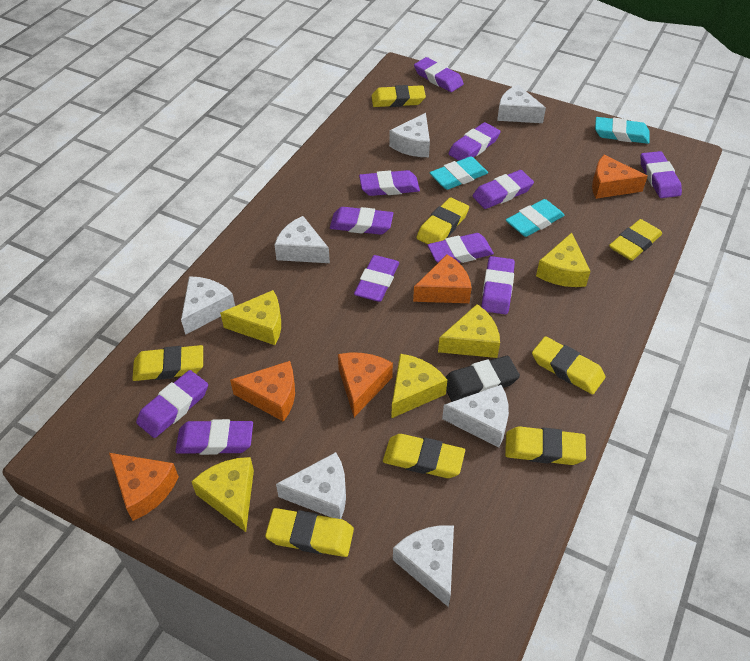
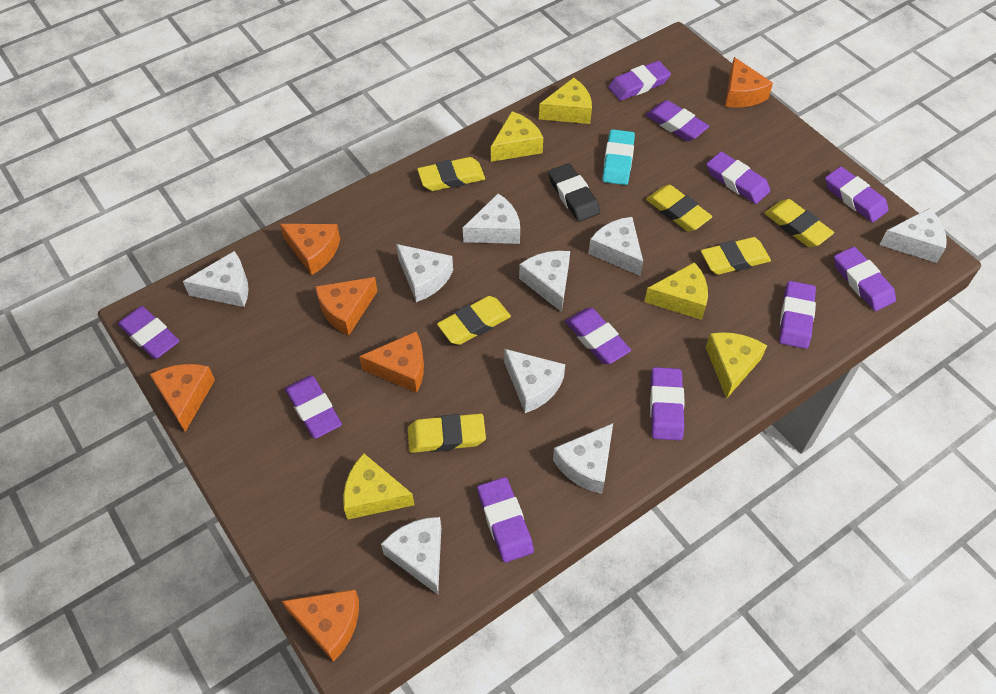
orange cheese: [109,453,179,521] [230,361,295,422] [338,353,393,417] [413,255,471,303] [592,155,648,199] = 5 -> [150,364,215,432] [280,224,340,275] [282,590,359,662] [315,277,378,336] [359,332,424,393] [725,57,773,108] = 6
turquoise eraser: [430,156,488,190] [506,199,564,237] [595,117,650,144] = 3 -> [602,129,635,185] = 1
white cheese: [181,276,235,335] [274,216,330,263] [276,452,346,519] [389,113,430,157] [393,525,454,607] [442,385,509,448] [497,85,546,123] = 7 -> [183,251,249,307] [381,517,441,595] [396,244,453,302] [463,194,520,244] [504,349,565,413] [519,251,570,312] [553,423,613,494] [588,217,643,276] [879,208,947,263] = 9
yellow eraser: [132,345,203,381] [265,508,354,557] [372,85,426,107] [383,434,465,478] [416,198,469,244] [505,426,586,465] [532,336,606,394] [609,219,662,261] = 8 -> [408,414,486,453] [417,157,485,191] [437,296,511,345] [646,185,712,231] [701,237,771,275] [764,199,834,247] = 6

